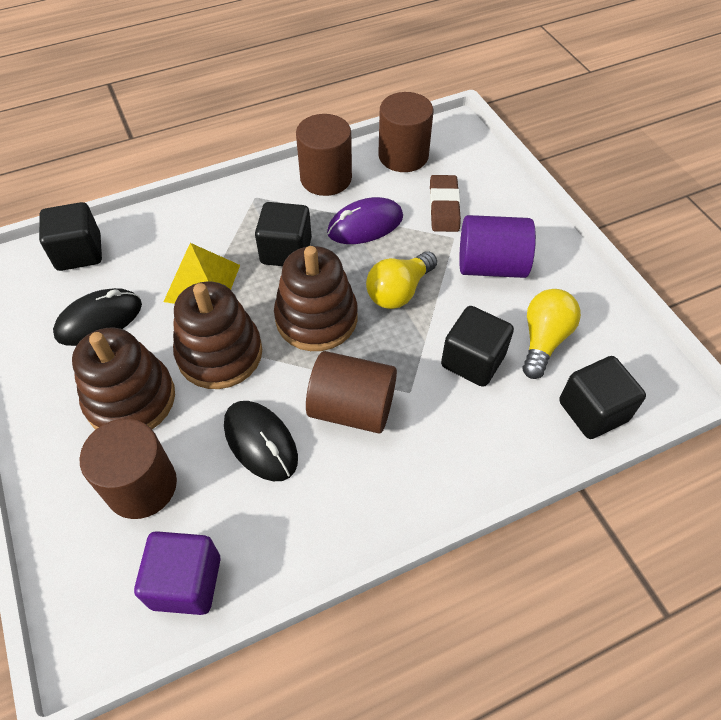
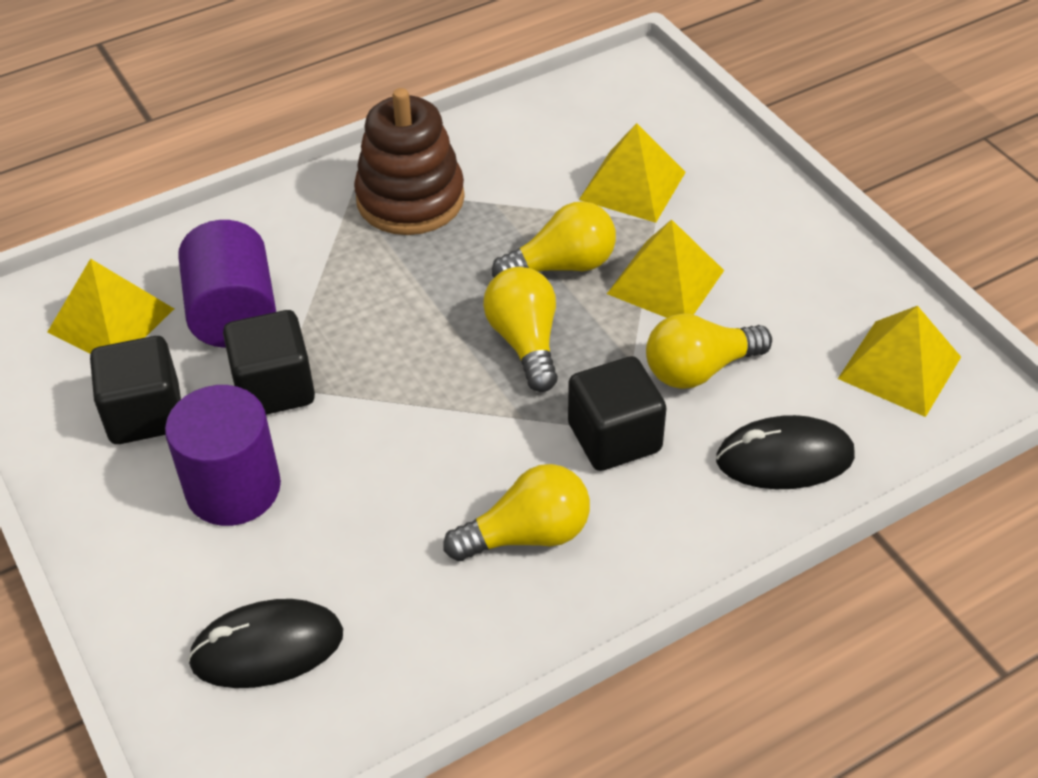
black cube: [39,202,102,271] [255,202,312,266] [441,306,514,387] [559,356,646,439] = 4 -> [90,336,181,444] [223,310,315,415] [568,356,667,471] = 3
brown cylinder: [80,419,177,519] [296,114,352,196] [306,351,397,434] [378,92,433,172] = 4 -> none = 0
brown eraser: [430,175,461,232] = 1 -> none = 0
brown stacking toy: [72,327,175,430] [173,282,262,389] [274,246,358,351] = 3 -> [354,88,465,235] = 1
purple cube: [134,531,221,615] = 1 -> none = 0
purple cylinder: [459,215,536,278] = 1 -> [165,385,281,526] [178,220,276,348] = 2
purple mouse: [327,197,403,244] = 1 -> none = 0
yellow light bulb: [366,251,437,309] [523,289,581,379] = 2 -> [443,464,590,561] [483,267,558,392] [492,201,616,277] [646,313,772,389] = 4
yellow pyramid: [164,243,240,304] = 1 -> [47,258,174,354] [579,123,686,223] [607,219,724,318] [838,306,961,417] = 4

